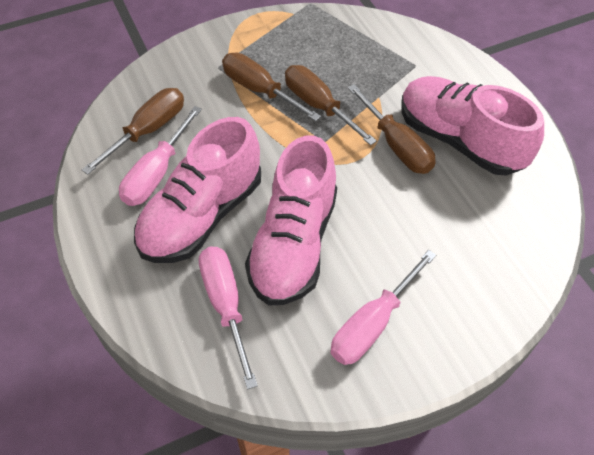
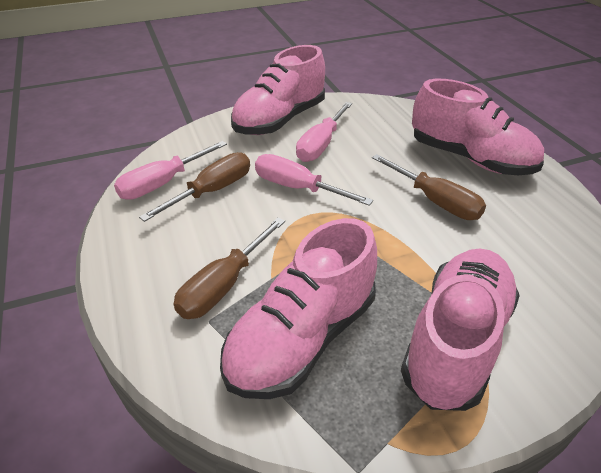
brown screwdriver: [82,88,184,175] [222,53,321,121] [285,65,377,145] [348,84,436,174] = 4 -> [139,152,250,222] [174,218,285,319] [372,154,486,220] = 3
pink shoe: [134,117,261,263] [245,135,337,305] [401,76,544,175] = 3 -> [220,218,377,399] [231,45,325,135] [401,248,520,411] [412,79,544,175] = 4

